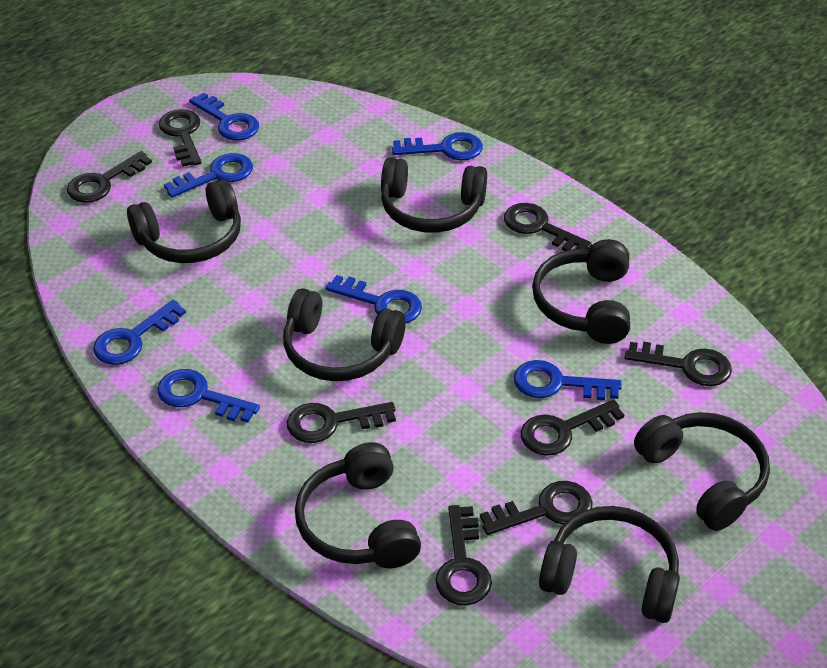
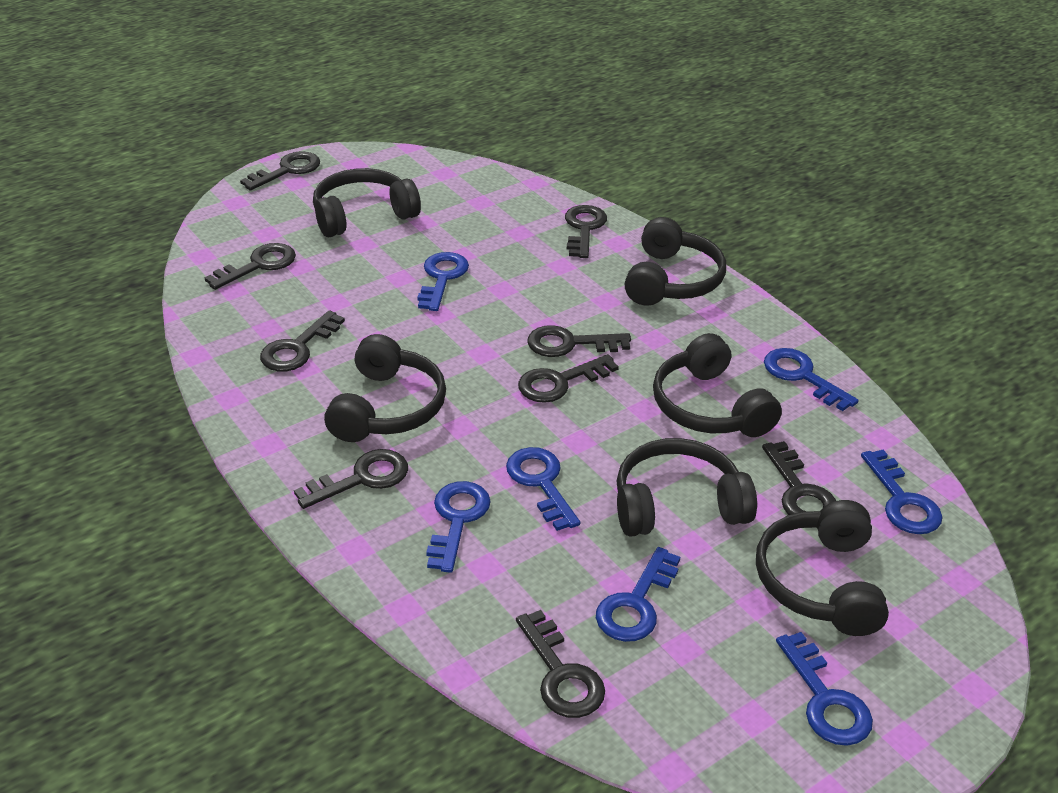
black headphones: [127,179,241,263] [283,288,406,381] [295,442,421,568] [381,157,487,233] [532,239,630,344] [539,506,680,623] [634,412,770,531] = 7 -> [313,168,421,237] [324,334,446,442] [617,438,757,537] [625,217,726,306] [653,333,782,437] [756,500,889,636] = 6
black key: [67,151,152,203] [159,109,201,167] [287,402,396,443] [435,505,492,606] [480,481,593,535] [504,203,592,251] [521,399,624,456] [625,342,732,386] = 8 -> [204,243,296,290] [240,151,320,191] [260,310,345,371] [294,449,408,509] [516,610,605,718] [518,354,619,403] [527,325,631,357] [565,205,607,258] [762,441,836,515] = 9

